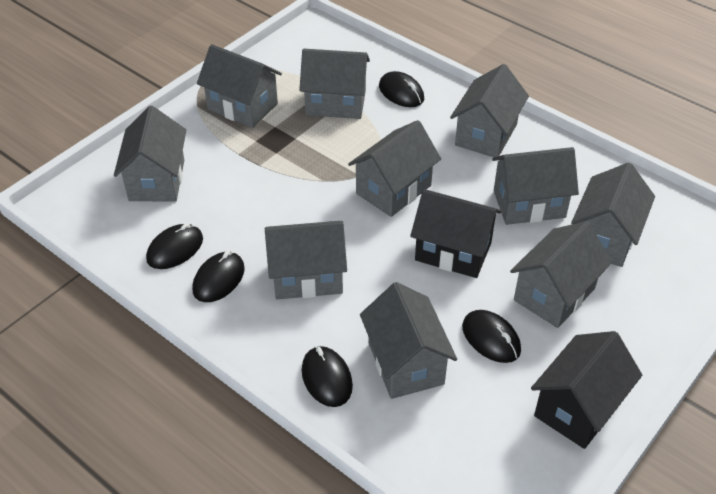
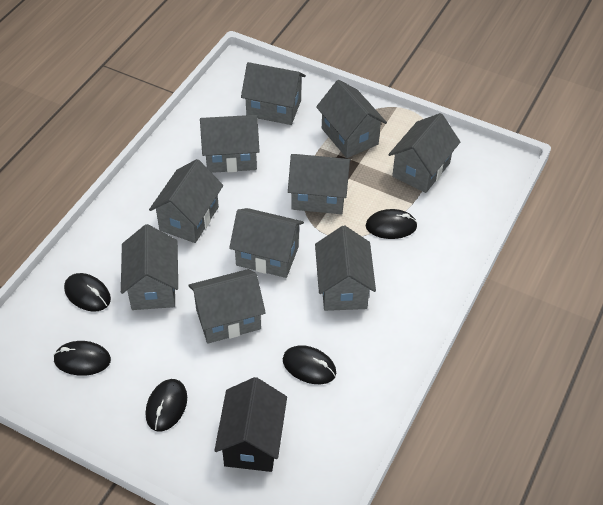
black house: [410,189,502,278] [531,331,642,449] = 2 -> [214,377,287,472] = 1

